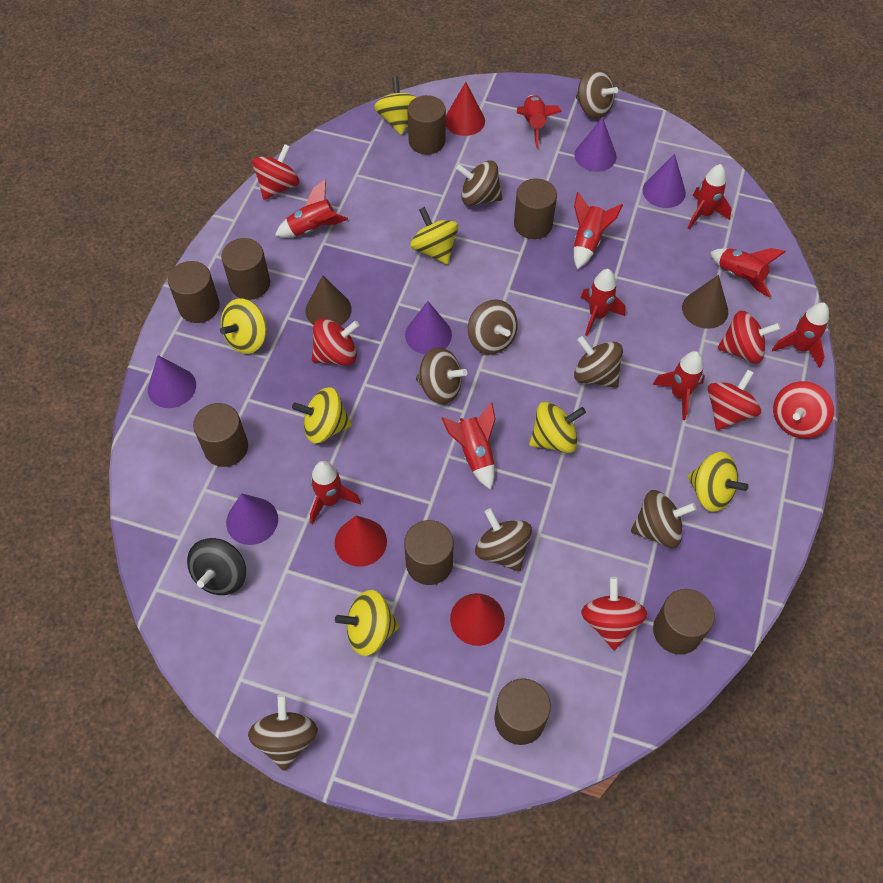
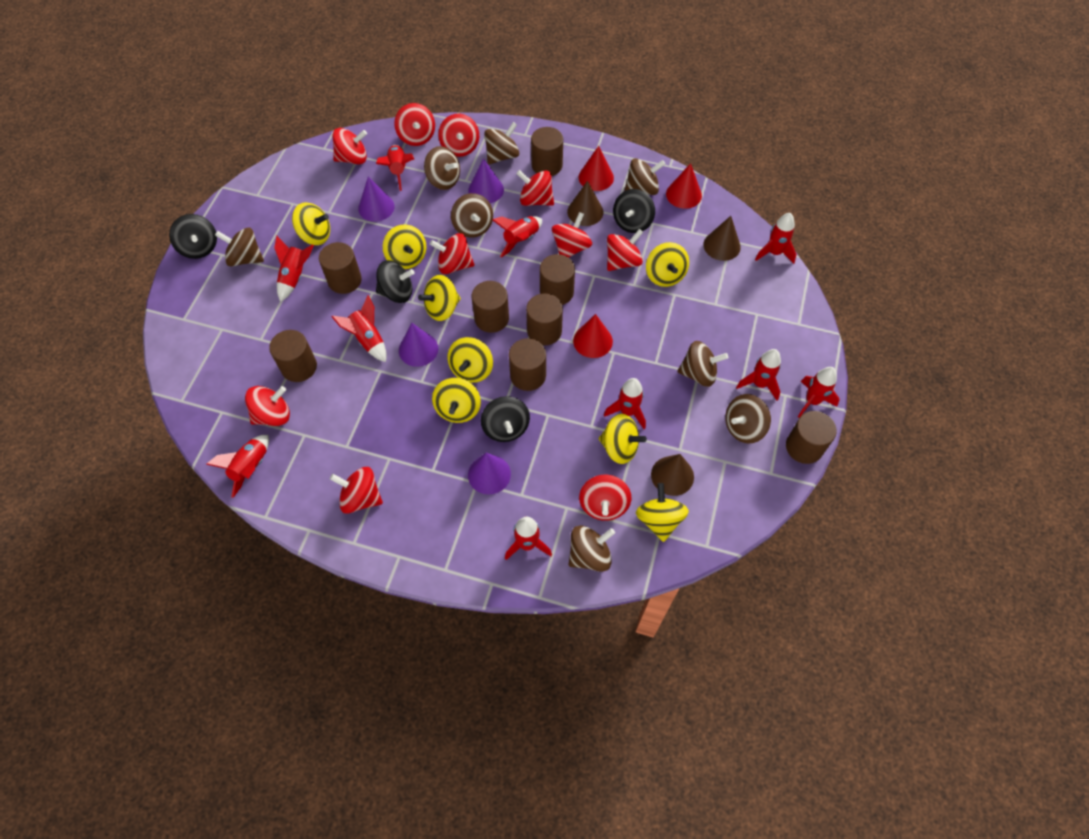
black spinning top: [187,538,246,595] = 1 -> [169,214,217,259] [376,260,415,303] [481,396,530,442] [613,189,655,233] = 4
brown cone: [305,275,352,326] [682,275,728,329] = 2 -> [567,181,604,226] [651,454,694,496] [703,216,741,261] = 3
purple cone: [148,355,196,408] [226,493,278,545] [405,301,452,354] [574,117,617,172] [643,154,686,208] = 5 -> [358,176,394,222] [399,323,438,367] [468,158,504,203] [468,453,511,495] = 4
red spinning top: [252,144,300,200] [312,318,360,366] [581,577,647,650] [708,369,761,430] [717,311,781,364] [773,381,834,438] = 6 -> [245,386,290,426] [330,467,383,514] [333,128,367,164] [394,103,435,146] [430,233,475,274] [438,114,479,157] [516,170,554,206] [552,212,592,258] [579,475,631,521] [607,229,643,271] = 10
yellow spinning top: [220,298,266,354] [292,387,352,444] [335,590,399,656] [374,77,417,135] [410,207,458,265] [529,402,586,453] [687,452,749,512] = 7 -> [292,202,330,245] [383,225,426,269] [418,275,461,321] [432,378,481,423] [447,337,493,383] [599,414,647,464] [636,483,689,542] [646,242,689,287] = 8

